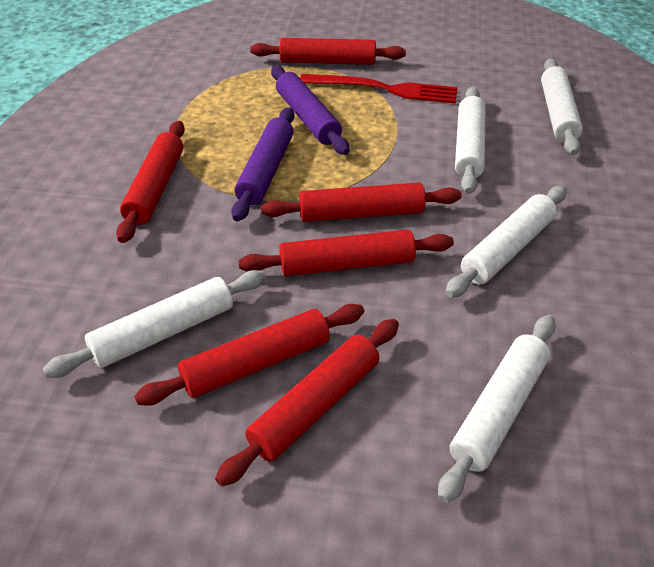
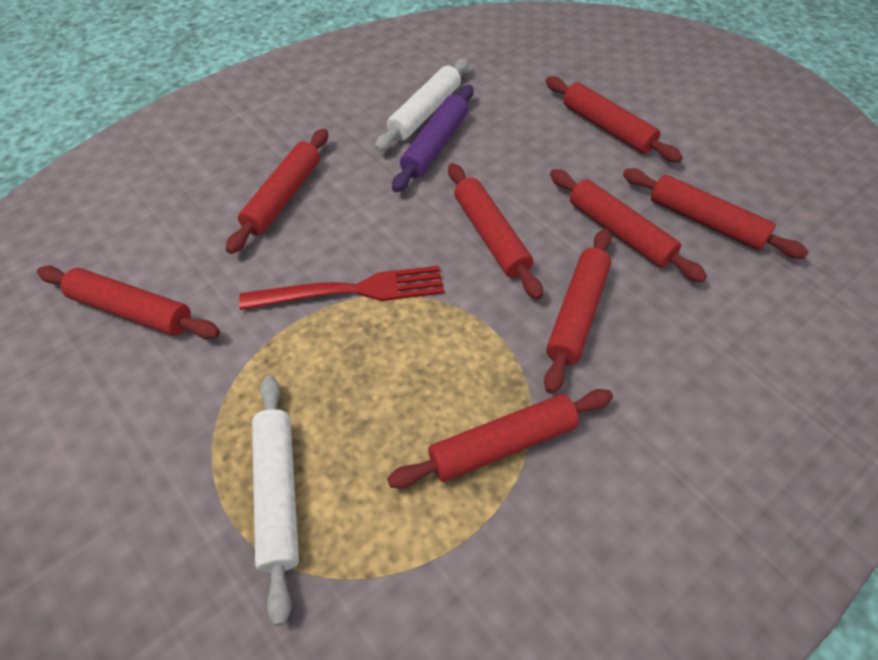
purple rolling pin: [231,107,294,221] [271,65,349,155] = 2 -> [392,85,473,193] = 1
red rolling pin: [116,121,185,243] [134,304,364,406] [215,319,399,486] [238,230,454,276] [250,38,406,65] [261,182,462,222] = 6 -> [37,266,220,339] [226,129,328,254] [387,389,613,488] [448,163,543,300] [544,229,611,394] [546,76,683,163] [550,169,707,282] [623,168,809,259] = 8
white rolling pin: [43,270,266,378] [438,315,556,503] [445,186,567,298] [455,87,486,194] [541,59,583,155] = 5 -> [252,375,299,626] [375,58,469,151] = 2

